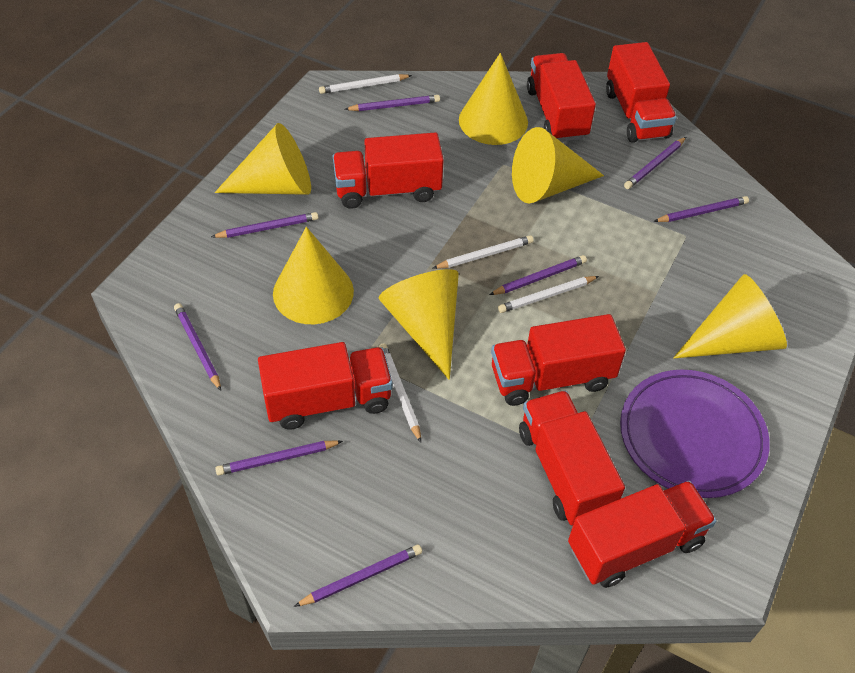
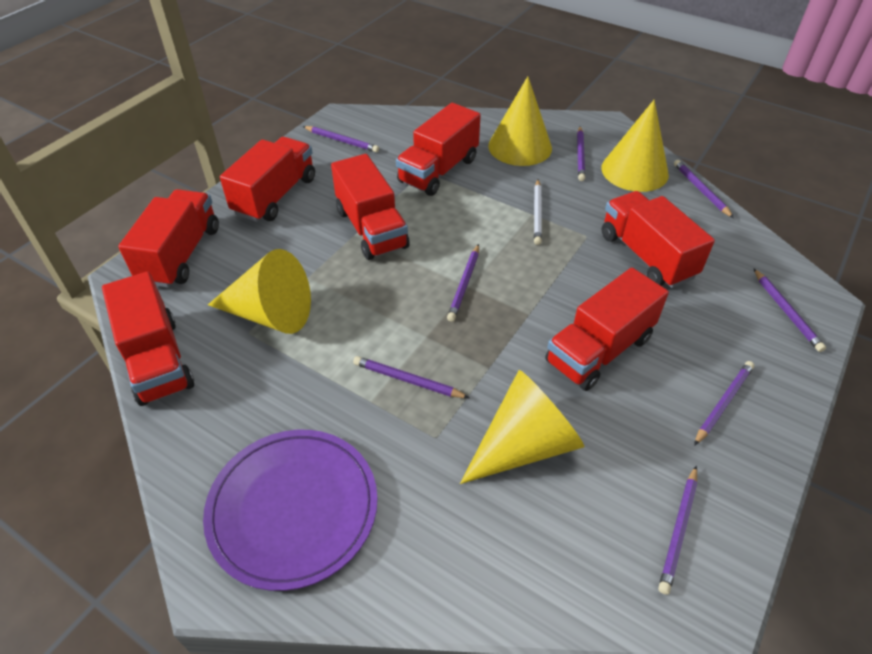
white pencil: [319,74,412,94] [379,343,421,442] [432,235,534,269] [498,276,599,313] = 4 -> [534,179,542,245] = 1
yellow cone: [215,123,311,195] [273,227,354,324] [379,269,459,380] [459,53,528,145] [512,127,604,204] [673,274,787,359] = 6 -> [208,249,311,334] [460,370,584,484] [488,76,552,166] [601,100,669,192] = 4

